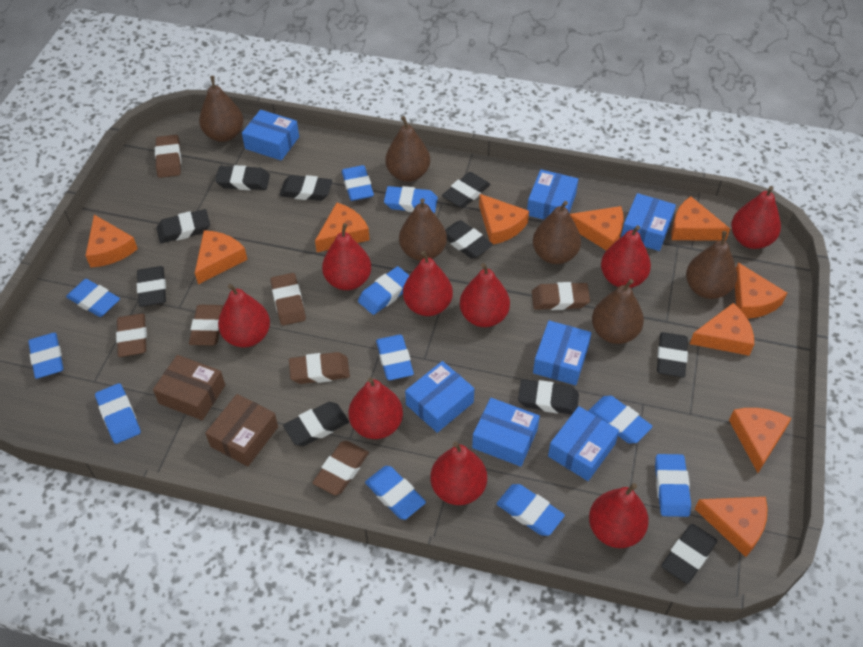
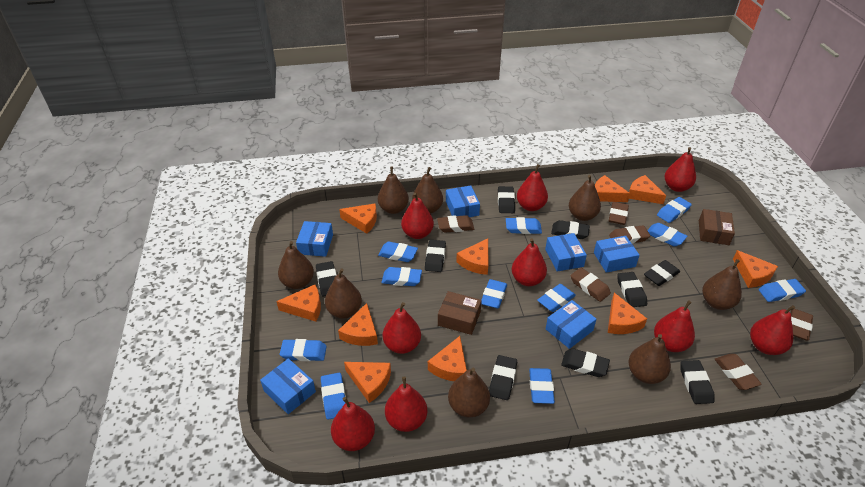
black eraser: [137,266,166,307] [157,209,210,243] [215,165,270,190] [279,175,332,201] [283,402,349,446] [442,172,490,208] [445,220,493,259] [518,379,579,414] [657,332,688,377] [661,524,717,584] = 10 -> [316,261,337,297] [425,240,446,272] [489,355,517,400] [498,186,515,213] [551,220,590,239] [561,348,610,377] [617,272,647,307] [644,260,680,286] [681,360,714,404] = 9
blue box: [242,110,299,161] [405,361,474,433] [472,398,540,467] [527,169,578,220] [533,321,591,385] [548,406,619,481] [621,193,676,251] = 7 -> [260,358,316,414] [296,221,333,257] [446,185,480,217] [545,233,587,271] [546,300,597,349] [594,236,639,273] = 6
brown eraser: [116,313,147,357] [155,135,181,178] [189,305,224,346] [271,273,306,326] [289,352,350,384] [312,441,369,495] [532,282,590,310] = 7 -> [437,215,474,233] [570,268,611,302] [609,202,629,225] [609,225,650,244] [715,354,762,390] [791,309,813,341] = 6
brown pear: [199,76,244,142] [385,116,430,182] [399,198,447,261] [533,201,581,264] [592,279,644,344] [686,231,737,299] = 6 -> [278,241,314,289] [325,268,362,319] [378,167,409,214] [412,167,443,214] [448,367,490,417] [569,175,601,221] [628,334,671,384] [702,259,742,310] = 8

